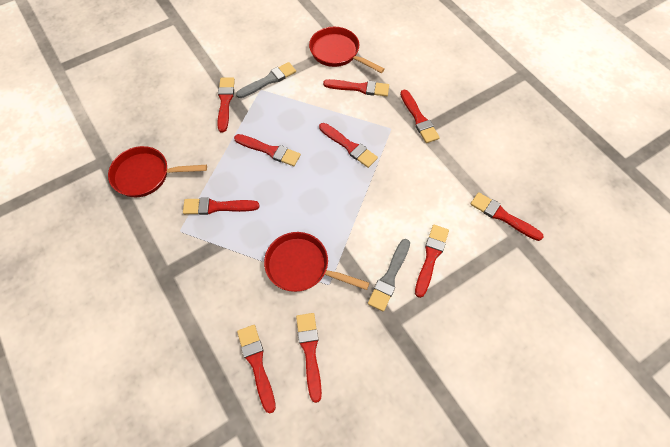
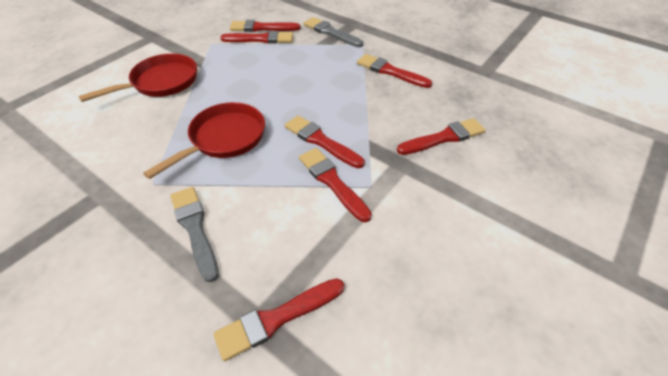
red brush: [183,197,259,215] [217,77,235,132] [234,134,301,166] [237,325,276,413] [296,313,322,403] [319,123,378,168] [323,79,389,96] [400,90,440,143] [415,225,449,298] [470,192,544,241] = 10 -> [213,278,344,361] [220,31,293,44] [230,20,300,32] [285,115,364,168] [299,148,372,222] [357,54,432,88] [397,118,486,155] = 7
red pan: [108,146,207,197] [264,232,369,292] [309,27,385,73] = 3 -> [79,53,197,102] [143,102,265,179] = 2

